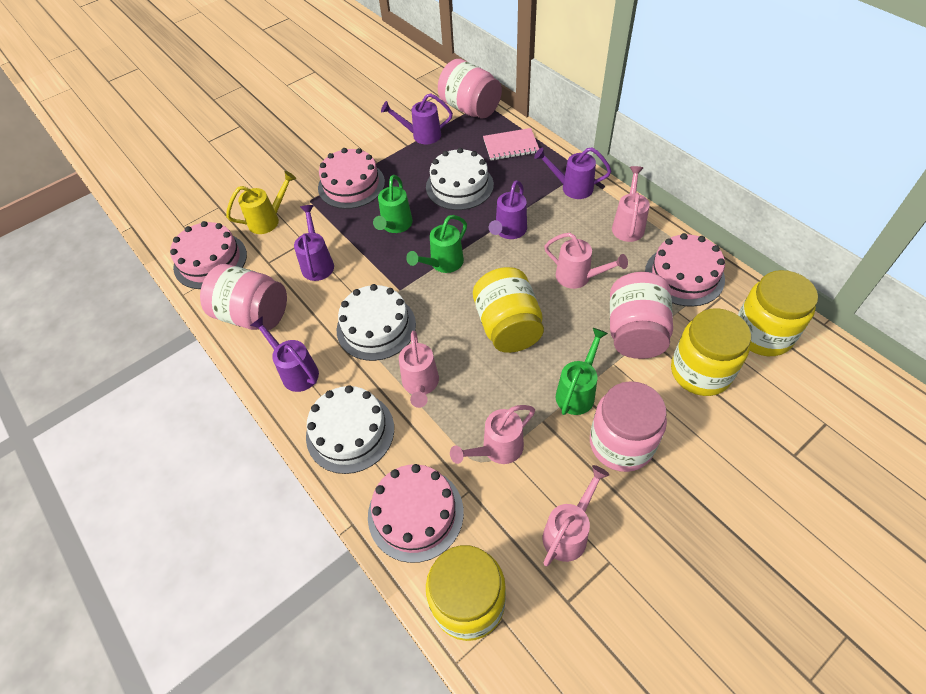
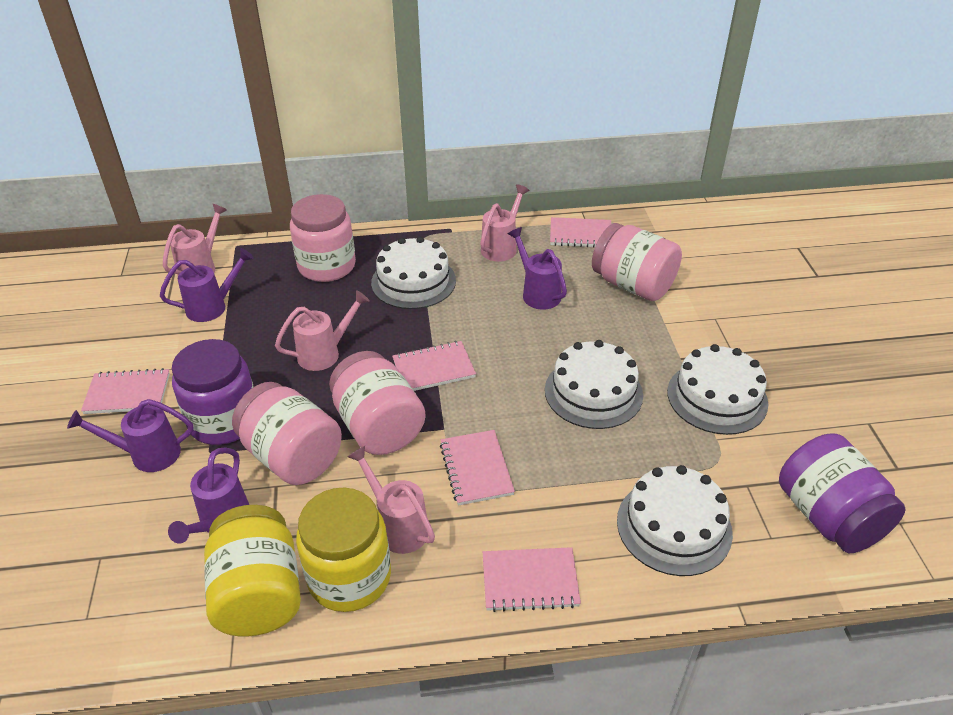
green watering can: [373,175,413,233] [406,215,467,273] [556,328,608,415] = 3 -> none = 0
pink cake: [170,221,247,289] [318,148,385,209] [368,464,464,563] [645,233,725,307] = 4 -> none = 0
pink notebook: [483,128,539,161] = 1 -> [81,368,170,414] [392,341,476,391] [440,430,515,506] [483,547,581,612] [550,217,611,247] = 5
pink watering can: [399,331,439,408] [450,405,535,464] [543,465,609,566] [544,233,628,289] [612,166,650,242] = 5 -> [163,204,227,276] [275,290,370,371] [347,446,435,554] [480,184,529,262] = 4
purple jar: none = 0 -> [172,339,254,445] [779,434,906,553] = 2
purple watering can: [250,316,319,392] [294,205,334,281] [381,93,453,144] [489,180,527,239] [534,147,611,199] = 5 -> [67,399,194,472] [160,248,254,322] [168,447,249,544] [508,227,567,310] = 4
white cake: [306,385,394,474] [337,284,416,361] [426,148,494,210] = 3 -> [371,237,456,309] [545,340,643,429] [617,465,733,576] [667,344,768,435] = 4
yellow jar: [426,545,506,641] [473,267,544,353] [671,308,751,396] [738,270,818,356] = 4 -> [204,505,301,636] [296,488,391,612] = 2
yellow watering can: [226,171,296,234] = 1 -> none = 0

